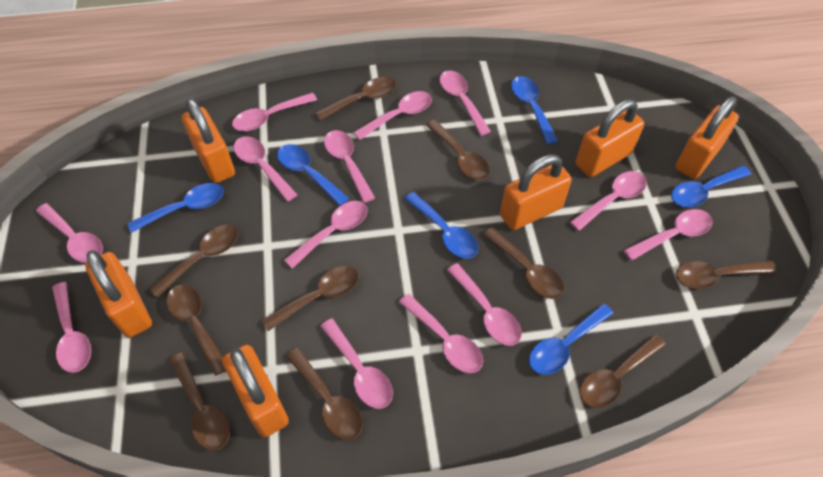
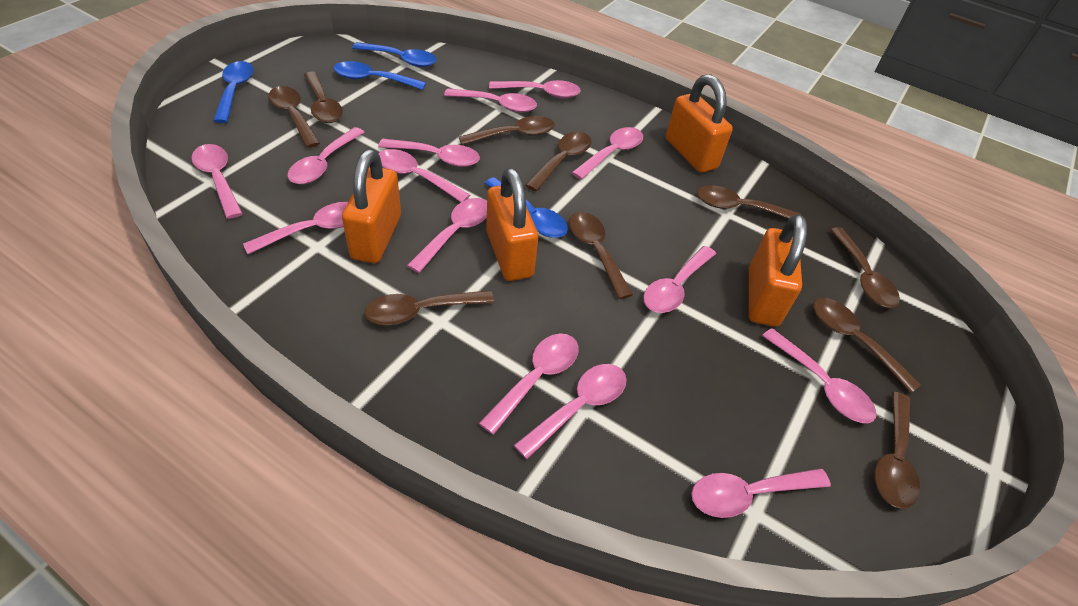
blue spoon: [128,183,224,233] [277,144,349,206] [404,192,479,259] [511,76,558,145] [529,304,614,375] [671,166,751,207] = 6 -> [213,61,254,123] [333,61,426,90] [352,42,437,67] [484,177,568,238] = 4
orange padlock: [85,250,152,338] [182,98,235,183] [222,345,289,437] [500,154,572,230] [576,99,644,177] [676,96,739,179] = 6 -> [342,149,401,263] [486,168,538,281] [666,74,733,173] [749,214,807,327] = 4
pink spoon: [36,203,103,263] [52,282,91,373] [232,93,317,131] [234,136,298,202] [284,201,368,269] [320,319,393,409] [324,130,375,203] [353,91,432,140] [399,294,483,373] [439,71,491,136] [447,263,522,346] [570,171,647,231] [624,209,713,261] = 13 -> [191,144,243,219] [243,202,348,254] [287,127,364,184] [378,139,480,167] [379,149,470,202] [407,198,487,273] [444,88,537,112] [479,334,579,435] [489,80,581,98] [514,364,627,459] [572,127,643,180] [643,246,716,313] [691,468,831,518] [762,328,876,423] = 14

